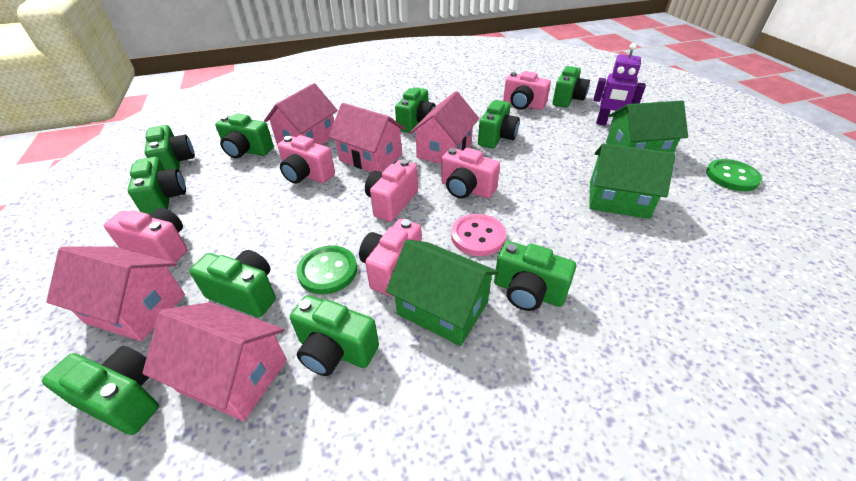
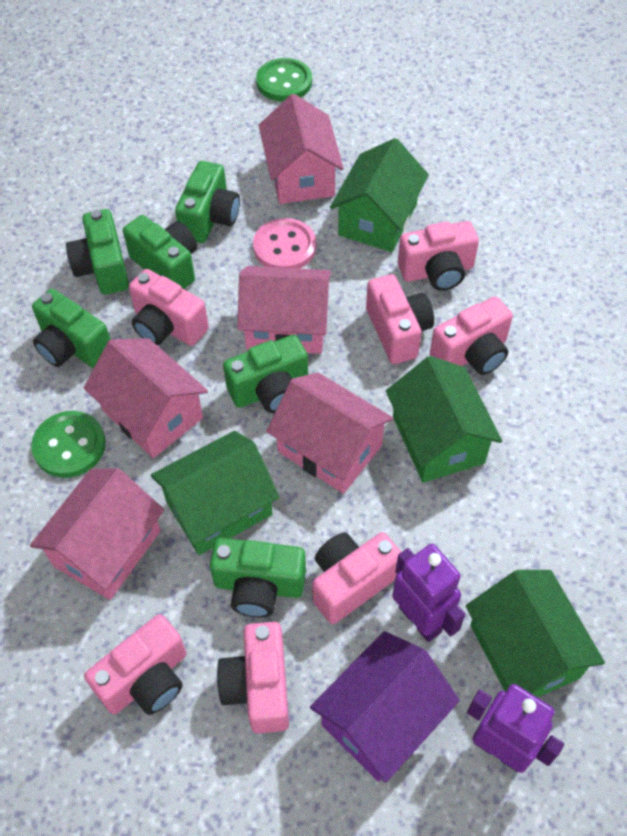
green camera: [42,346,159,435] [128,157,186,215] [144,125,195,170] [189,250,276,317] [215,113,274,158] [290,295,379,376] [395,87,436,133] [478,100,520,149] [494,241,576,311] [553,66,590,107] = 10 -> [32,289,111,368] [66,209,129,295] [123,215,197,289] [175,161,240,243] [210,538,306,617] [223,335,308,413] = 6
green house: [386,239,499,346] [589,143,676,219] [606,100,688,153] = 3 -> [151,431,280,555] [330,138,429,252] [386,356,502,483] [466,570,605,697] = 4
pink camera: [104,208,188,263] [278,135,335,184] [359,219,422,296] [365,159,418,222] [441,148,500,199] [503,71,551,110] = 6 -> [84,614,187,715] [129,269,209,346] [217,622,289,733] [312,532,401,624] [366,274,434,364] [398,221,479,291] [430,297,513,375] = 7
purple house: none = 0 -> [310,631,460,783] = 1
purple robot: [593,43,646,126] = 1 -> [392,544,465,642] [467,684,564,773] = 2

